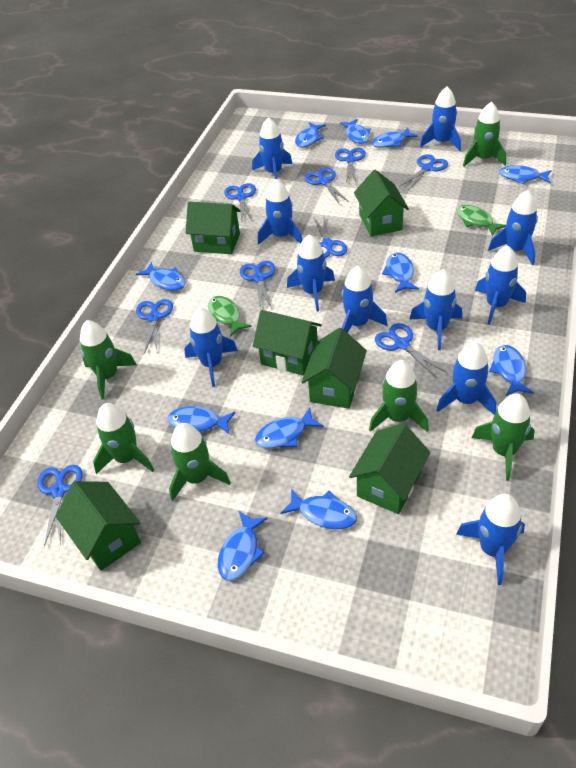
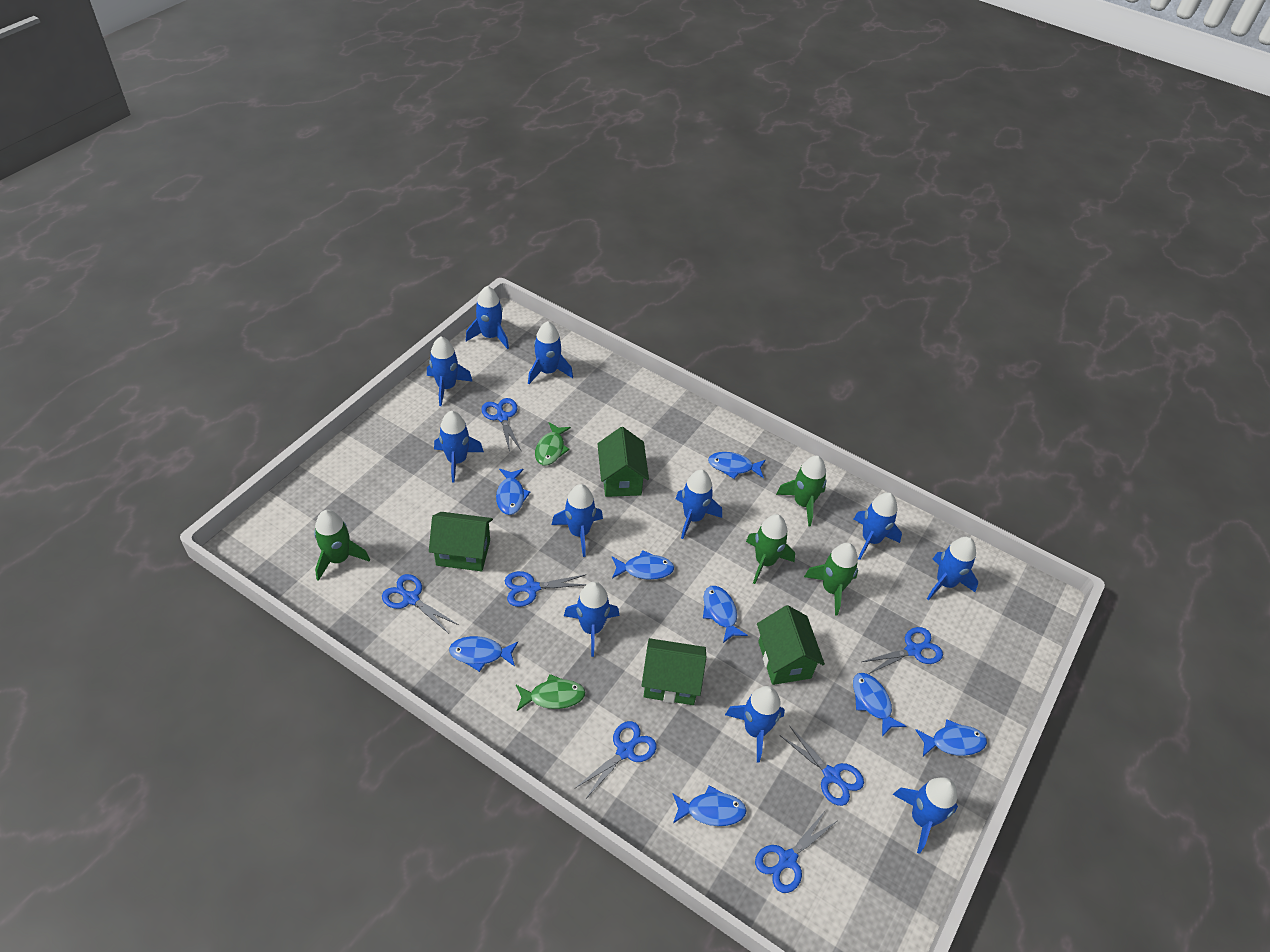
blue fish: [136,262,186,291] [168,406,235,434] [218,511,268,581] [255,407,323,448] [281,488,357,529] [295,122,326,147] [340,119,371,144] [372,127,418,148] [382,253,419,293] [489,345,534,396] [499,165,552,184] = 11 -> [449,636,518,672] [496,469,530,515] [612,550,674,580] [673,785,747,826] [703,586,748,643] [708,452,765,479] [853,673,906,737] [916,719,987,756] = 8
blue scissors: [37,465,83,547] [136,299,173,354] [224,183,256,221] [240,261,275,309] [305,168,349,205] [313,216,347,258] [335,148,366,183] [375,323,446,378] [399,154,448,191] = 9 -> [382,574,459,633] [481,398,522,452] [505,571,587,607] [574,721,657,800] [755,811,837,893] [780,725,864,806] [862,627,943,674] = 7
green house: [56,481,141,571] [186,202,241,254] [253,310,322,376] [302,328,367,409] [349,423,430,514] [354,170,409,237] = 6 -> [429,512,493,571] [597,427,649,497] [641,638,706,705] [757,605,825,685] = 4
green rocket: [80,320,137,400] [93,403,154,474] [169,423,231,501] [369,360,429,432] [463,102,506,167] [472,394,535,481] = 6 -> [314,510,370,581] [746,514,795,584] [776,456,827,526] [804,543,858,616] = 4

